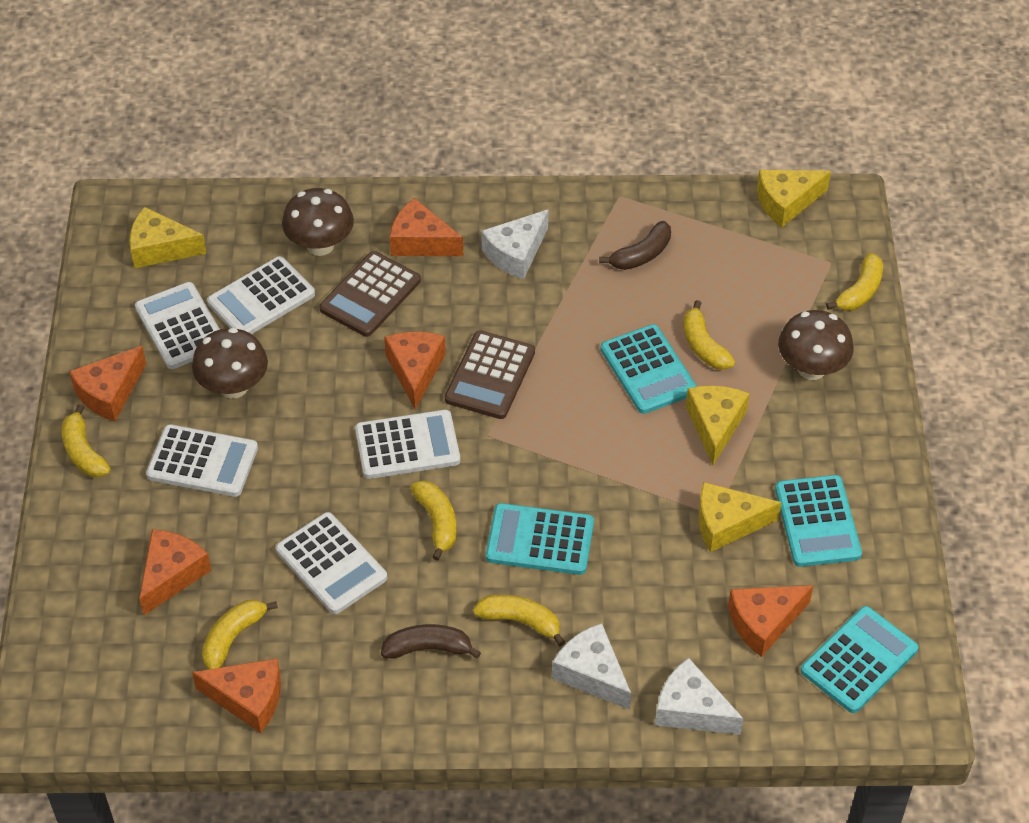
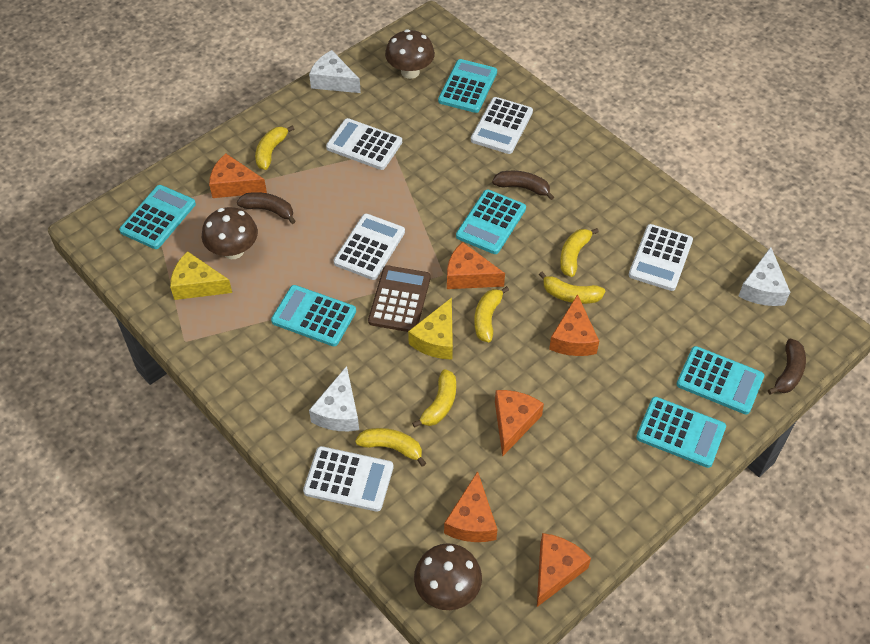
brown banana: [381,624,481,659] [599,221,671,270] = 2 -> [237,192,296,224] [492,171,554,200] [768,338,806,395] = 3
brown calculator: [319,251,421,337] [445,330,535,419] = 2 -> [368,265,431,332] = 1
turquoise calculator: [486,503,594,575] [601,324,697,414] [775,475,862,567] [801,606,918,713] = 4 -> [119,185,196,249] [271,285,356,346] [438,59,497,113] [456,190,526,254] [636,397,726,468] [677,346,764,414] = 6
yellow cheese: [129,207,207,268] [686,386,750,465] [699,482,782,552] [757,170,831,227] = 4 -> [170,251,232,300] [408,297,453,359] = 2

